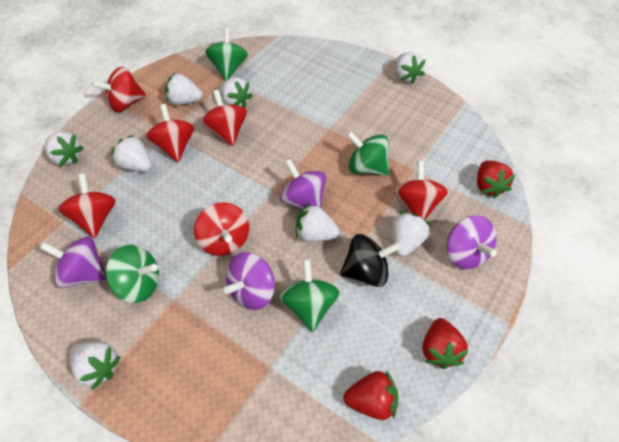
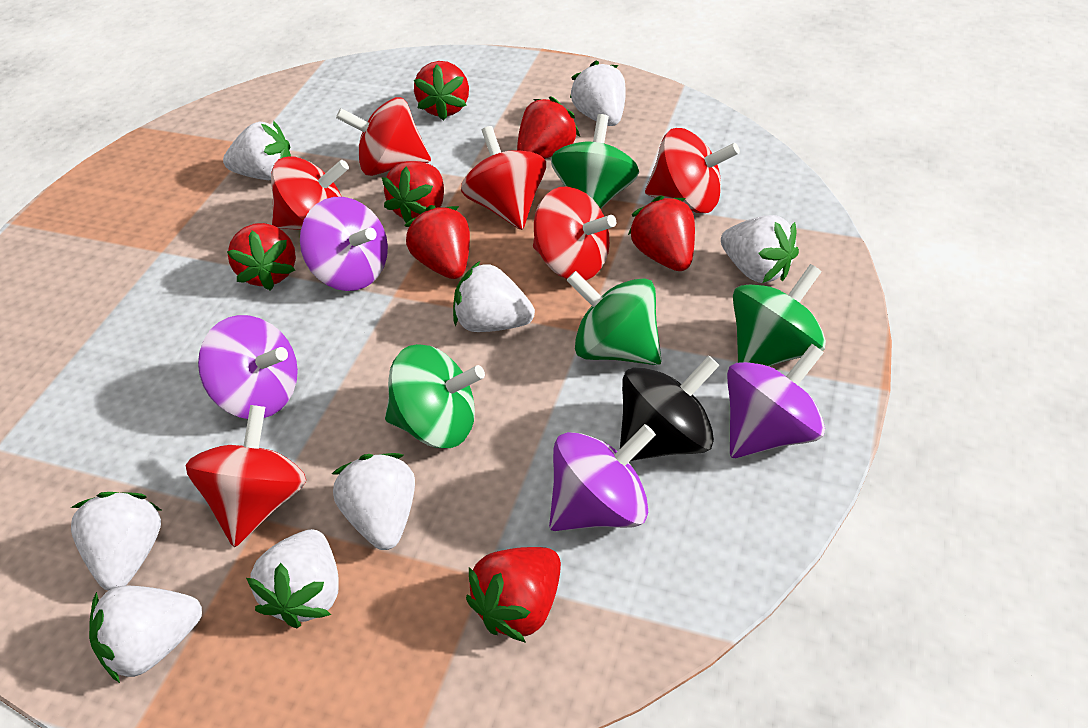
red strawberry: [343,371,398,420] [423,318,469,369] [477,160,516,198] = 3 -> [227,223,296,291] [382,161,444,223] [405,205,470,279] [414,61,469,121] [466,547,561,643] [517,96,580,159] [628,195,695,271] = 7

